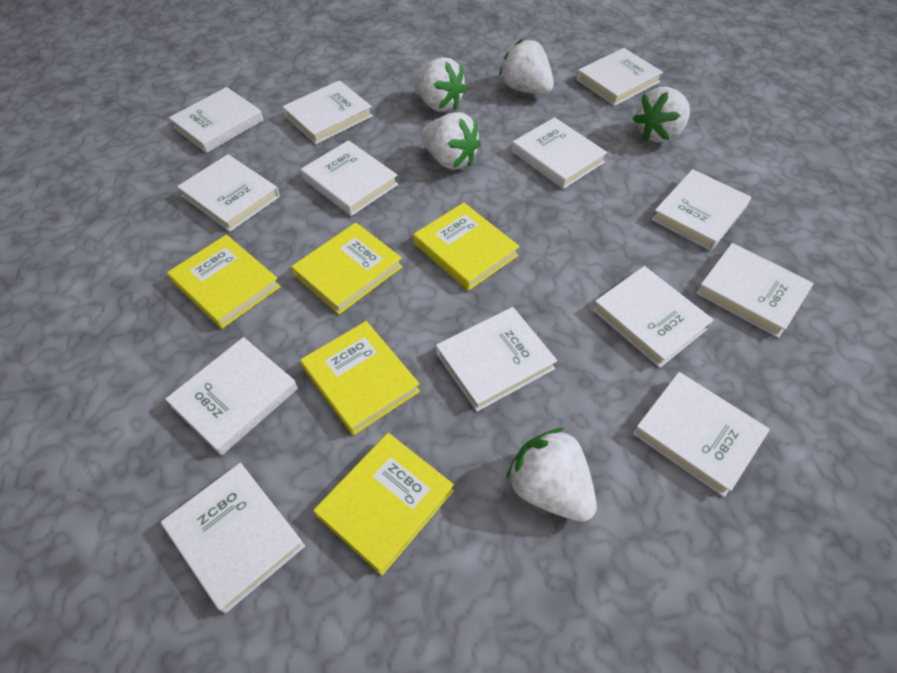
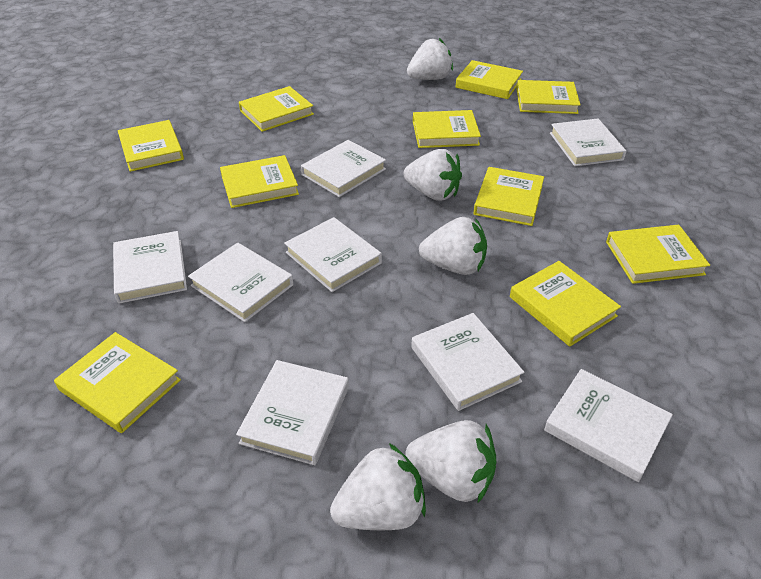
white book: [161,463,305,613] [165,337,298,456] [169,87,264,153] [177,154,280,232] [282,80,373,144] [301,140,398,216] [436,307,557,412] [512,117,607,189] [576,48,663,106] [592,266,713,368] [633,372,770,497] [651,169,751,251] [696,243,814,338] = 13 -> [113,231,187,304] [188,243,293,322] [236,360,349,465] [284,217,382,292] [301,140,386,197] [411,313,525,411] [544,369,673,482] [550,119,627,166] = 8
yellow book: [167,235,280,329] [291,223,403,315] [300,321,420,435] [314,433,454,575] [414,203,520,291] = 5 -> [54,332,181,433] [118,120,184,172] [220,155,299,208] [239,86,314,132] [413,110,481,148] [455,60,523,99] [474,167,544,226] [510,261,621,347] [517,80,581,114] [606,225,710,284] = 10

